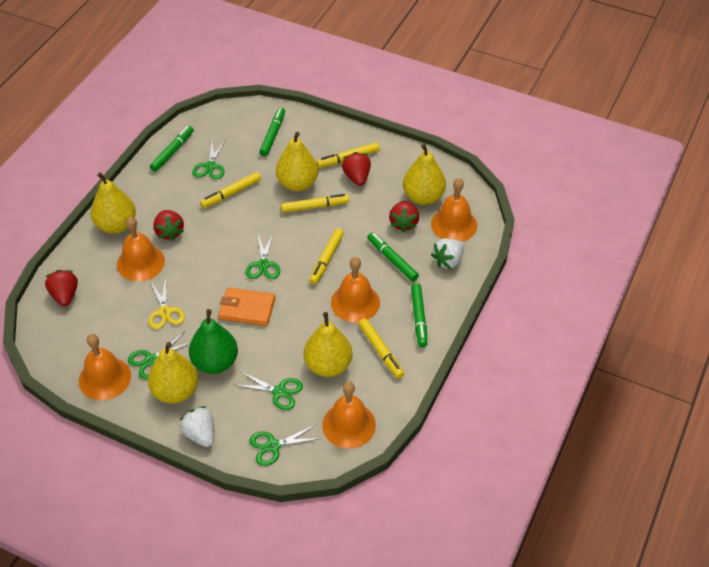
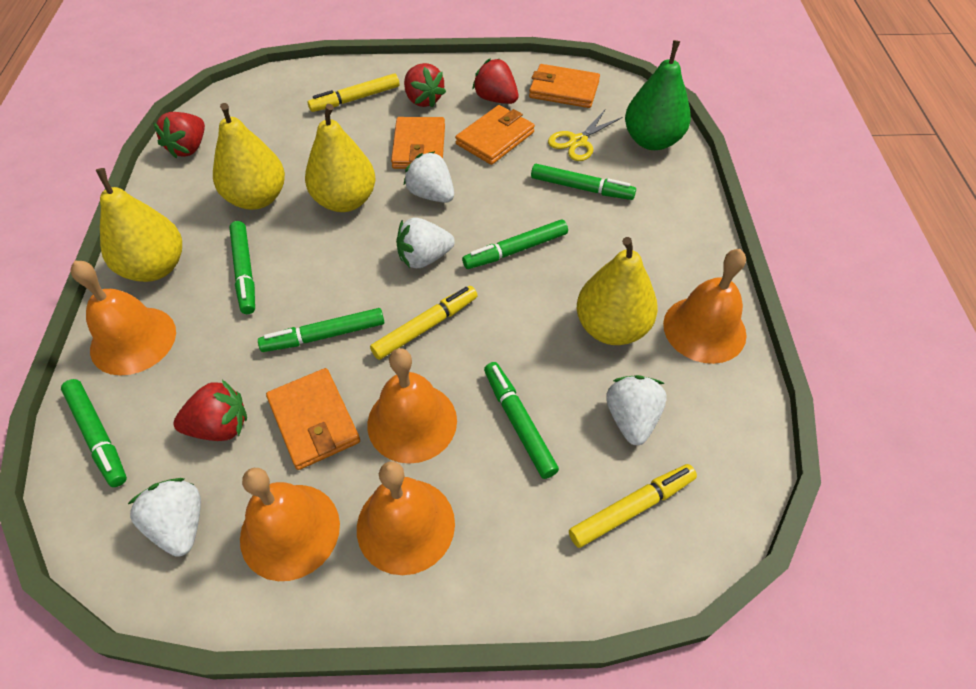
green marker: [150,126,194,172] [259,107,285,156] [367,232,419,281] [411,283,427,347] = 4 -> [61,379,127,487] [229,221,255,314] [258,308,384,352] [462,219,568,269] [484,362,559,479] [531,164,636,200] = 6
green scissors: [128,332,191,379] [192,139,226,179] [234,371,303,410] [246,233,280,279] [249,425,321,466] = 5 -> none = 0
orange wallet: [218,287,275,326] = 1 -> [266,368,360,470] [391,117,445,169] [455,105,535,165] [529,64,600,108] = 4
white strawberry: [180,406,214,447] [431,238,464,269] = 2 -> [128,478,201,557] [396,218,455,268] [404,151,454,203] [606,375,667,445] = 4
yellow marker: [200,172,261,208] [281,194,350,213] [309,228,344,284] [317,142,380,168] [359,318,404,379] = 5 -> [308,73,399,112] [370,286,478,360] [569,464,697,548] = 3
yellow pear: [91,172,136,234] [148,342,198,404] [276,132,318,191] [304,312,352,377] [403,144,446,205] = 5 -> [96,168,182,282] [213,103,285,210] [305,104,375,212] [577,237,658,345] = 4

